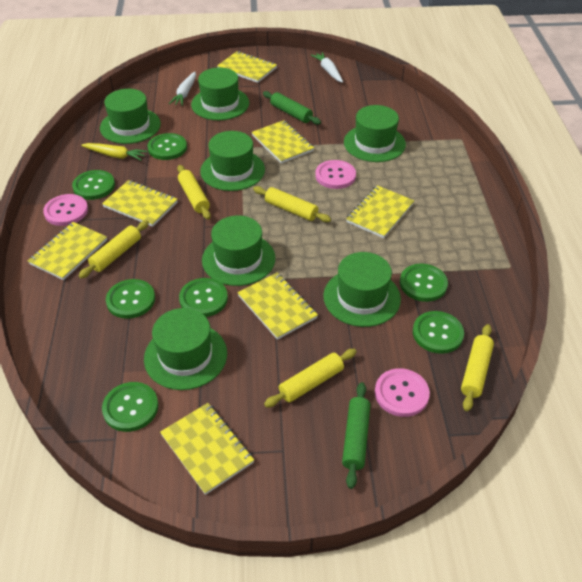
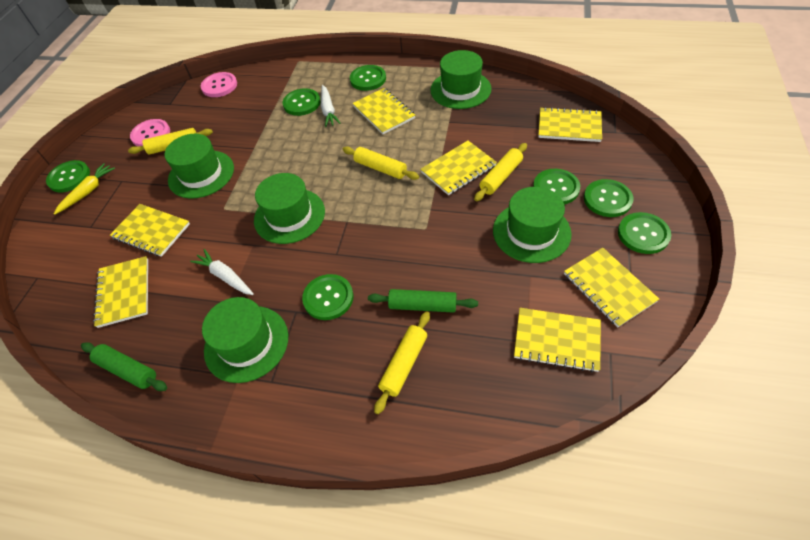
green hat: [100,89,161,144] [144,308,227,390] [191,67,249,120] [200,131,265,191] [202,216,275,286] [323,252,401,327] [344,105,406,162] = 7 -> [164,134,234,199] [202,297,288,383] [254,173,325,244] [430,50,491,109] [493,187,572,263] = 5
pink button: [43,194,88,226] [315,160,356,189] [375,368,430,417] = 3 -> [130,119,170,146] [201,72,237,97] = 2
yellow rolling pin: [78,220,149,279] [177,165,211,220] [253,186,331,222] [264,349,357,408] [461,324,494,411] = 5 -> [128,128,213,155] [343,146,419,180] [374,311,430,414] [474,143,527,201] = 4

